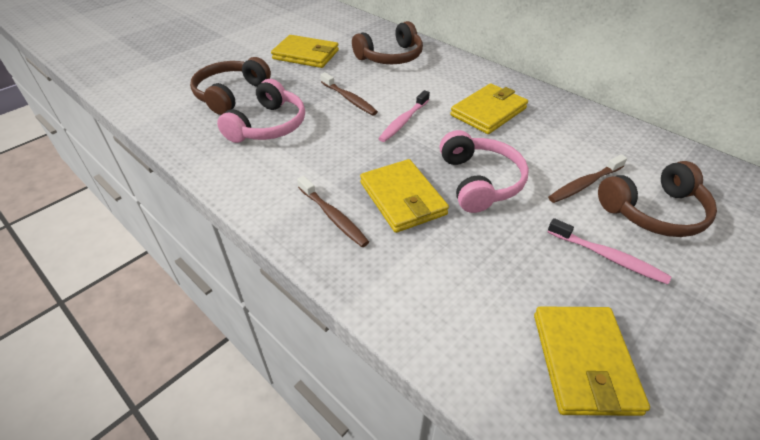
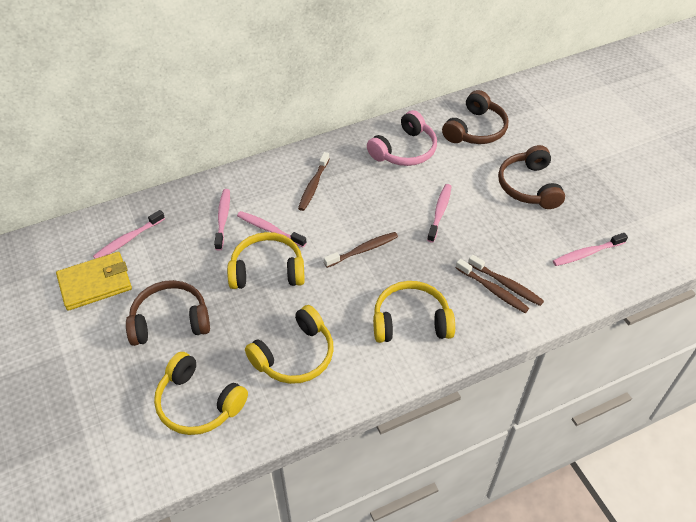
brown toothbrush: [297,176,369,247] [321,72,378,115] [548,154,627,203] = 3 -> [298,152,330,211] [324,232,398,268] [456,259,529,313] [468,255,544,306] = 4
pink headphones: [217,79,305,143] [440,130,529,213] = 2 -> [367,110,437,166] = 1
pink toothbrush: [378,90,430,142] [548,218,671,285] = 2 -> [93,210,165,259] [214,189,230,251] [237,211,307,247] [427,184,451,243] [553,233,628,266] = 5
yellow headphones: none = 0 -> [154,352,248,435] [227,232,305,289] [245,305,334,384] [373,281,455,343] = 4
yellow wallet: [271,35,339,68] [360,159,449,233] [450,83,528,134] [534,307,650,416] = 4 -> [56,252,132,311] = 1

